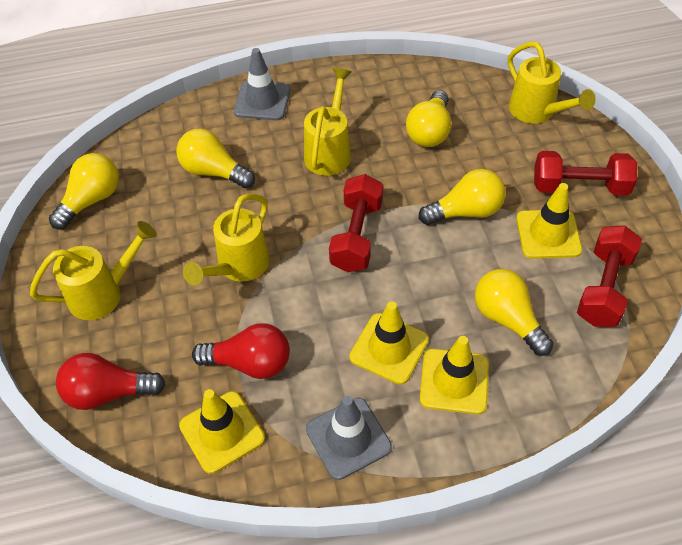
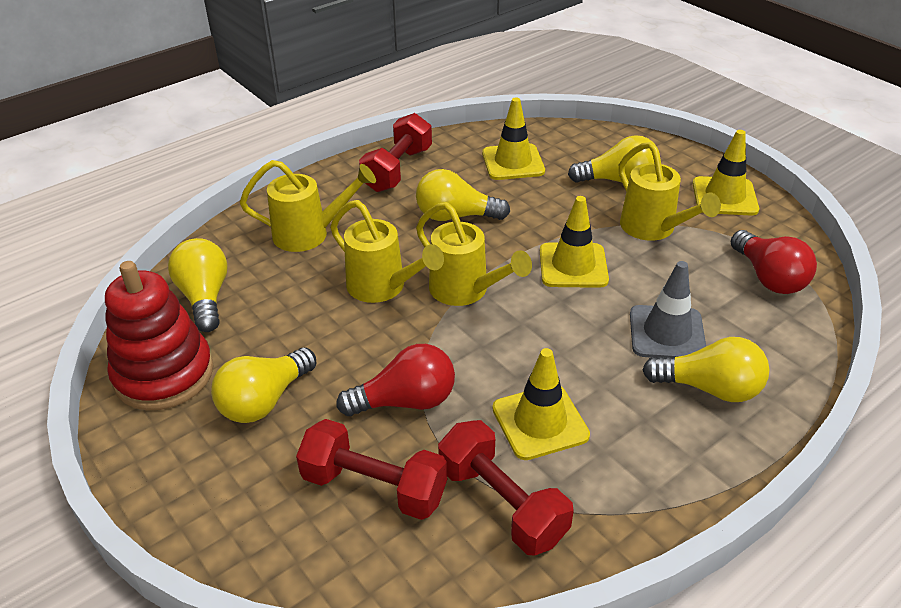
grey traffic cone: [234,48,291,120] [306,396,392,480] = 2 -> [630,261,706,358] = 1
red stacking toy: none = 0 -> [105,261,214,410] = 1

